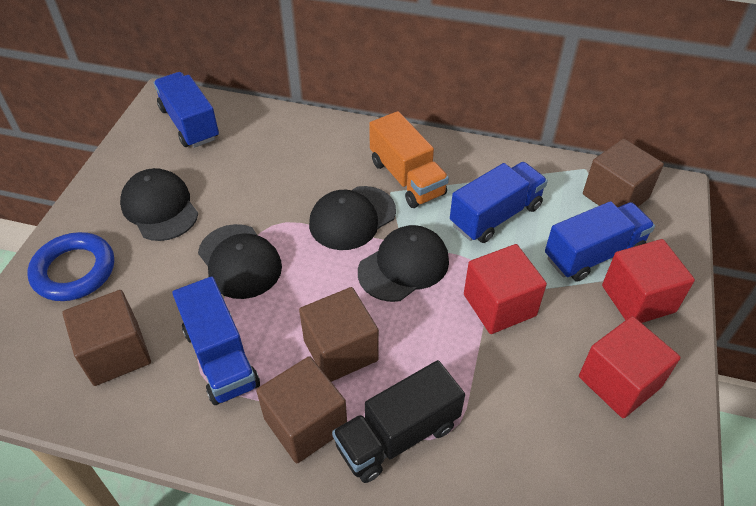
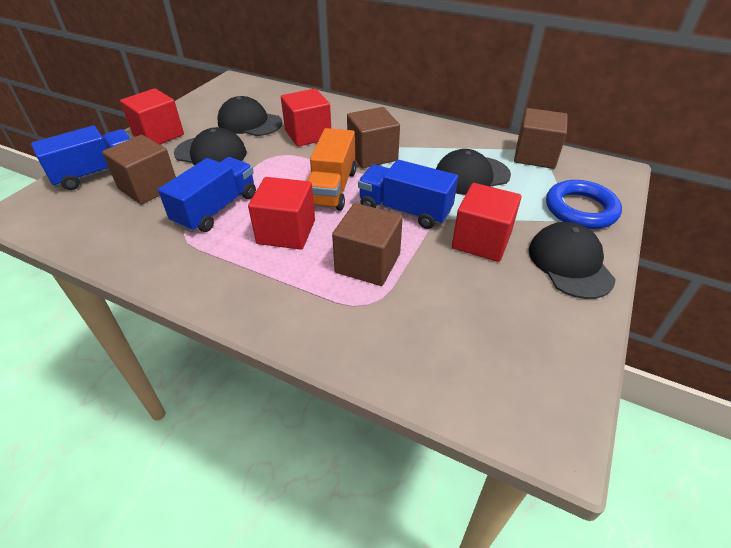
black truck: [332,360,465,483] = 1 -> none = 0
blue truck: [154,72,219,148] [172,276,260,405] [450,162,548,243] [545,201,655,282] = 4 -> [31,126,131,190] [158,157,256,233] [358,160,458,229] = 3
red cube: [464,244,547,334] [579,316,681,418] [602,239,695,323] = 3 -> [120,88,184,144] [248,177,315,250] [281,89,331,147] [452,183,522,262] = 4

